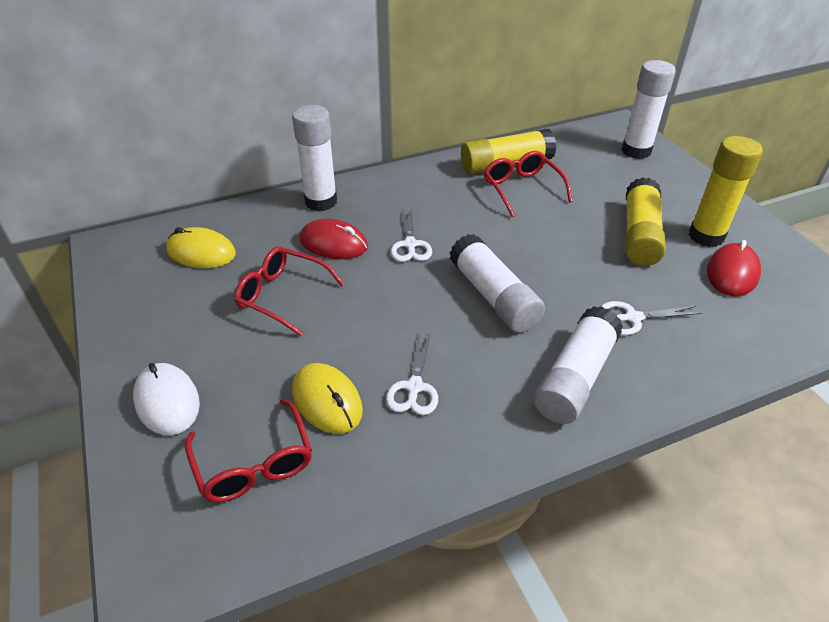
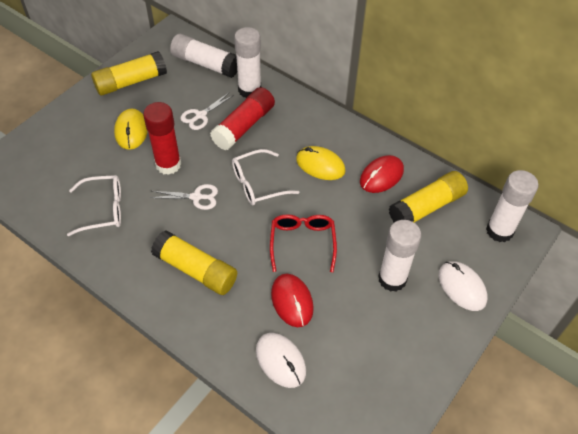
red glasses: [185,399,312,503] [235,246,344,336] [484,151,573,217] = 3 -> [270,214,337,272] = 1
red glue stick: none = 0 -> [143,102,181,175] [210,87,275,151] = 2
white glasses: none = 0 -> [67,175,121,236] [232,149,299,205] = 2
white mouse: [133,363,200,435] = 1 -> [256,333,306,388] [439,261,487,311] = 2
white scissors: [386,332,438,415] [391,207,432,262] [602,301,702,335] = 3 -> [150,184,218,210] [181,93,234,130] = 2

